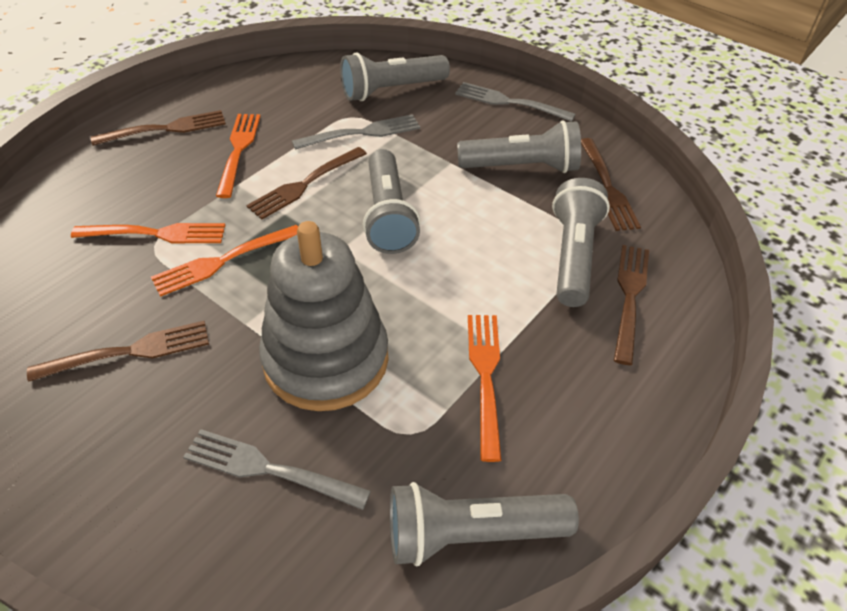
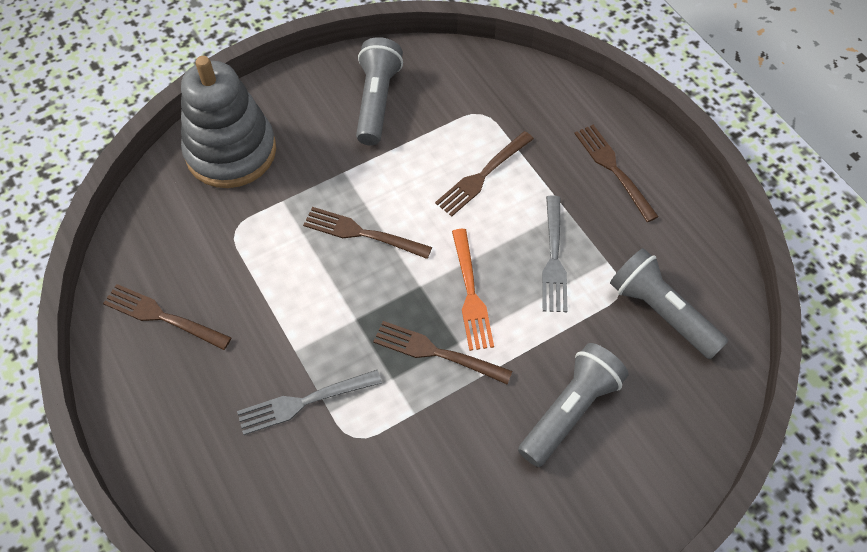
grey flashlight: [340,52,450,101] [363,149,421,254] [390,482,579,566] [457,120,581,173] [552,178,610,307] = 5 -> [356,37,403,145] [518,343,629,467] [610,248,729,359] = 3
grey fork: [183,429,371,510] [292,114,420,150] [455,82,576,122] = 3 -> [237,370,382,435] [542,195,567,312] = 2
orange fork: [71,223,225,243] [151,225,298,297] [216,114,260,198] [468,315,502,462] = 4 -> [452,229,494,351] = 1

